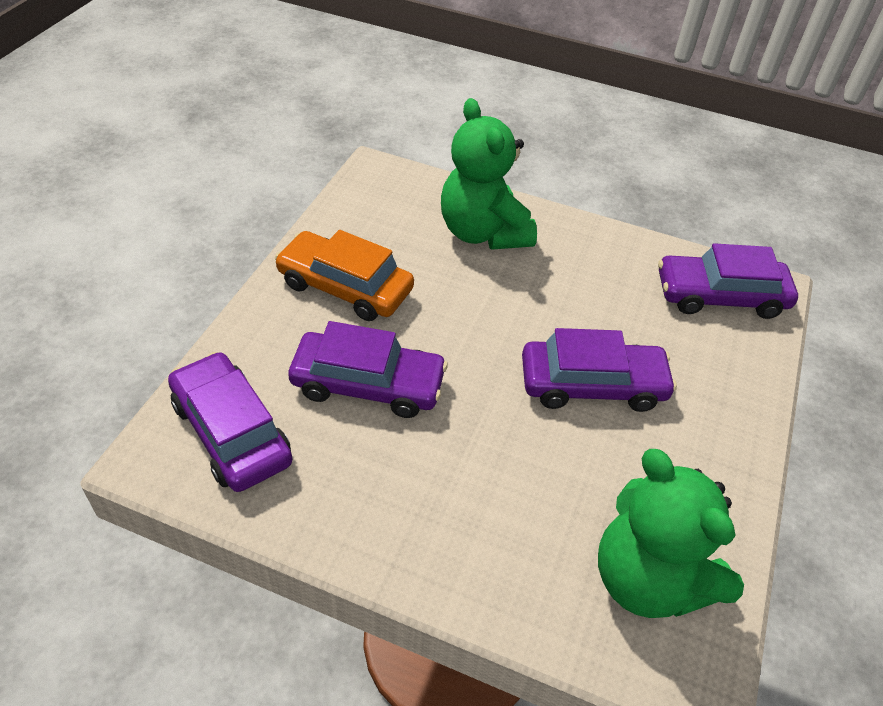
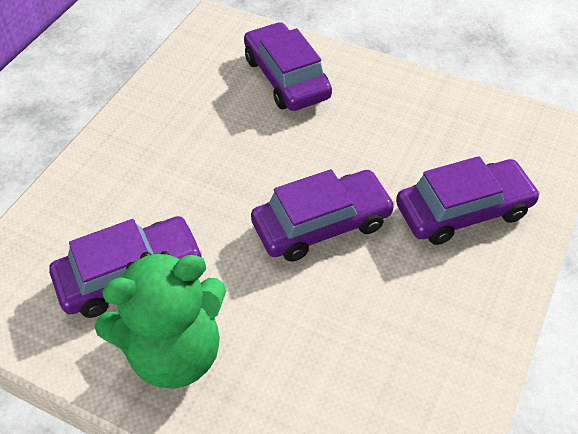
green teddy bear: [441,98,537,250] [598,449,744,618] = 2 -> [95,251,226,389] = 1
orange car: [275,230,414,321] = 1 -> none = 0

